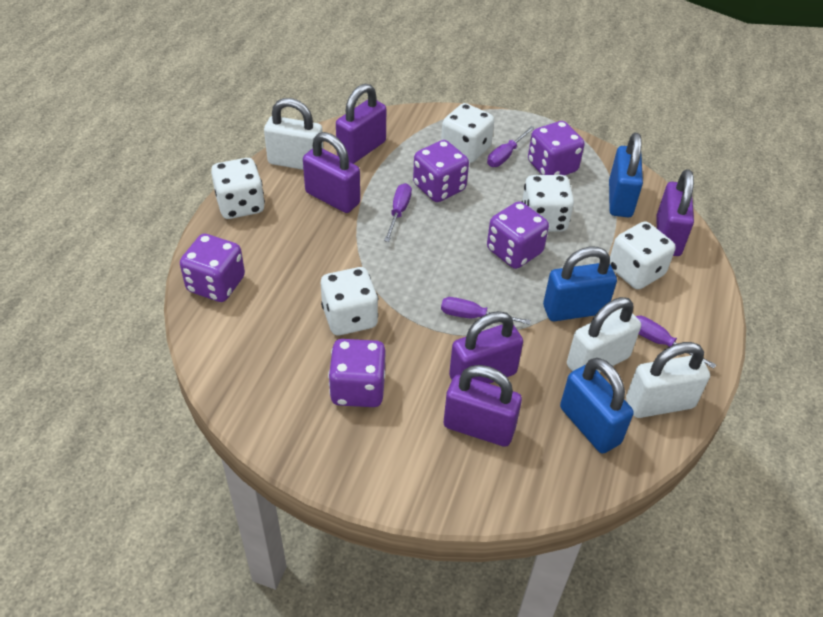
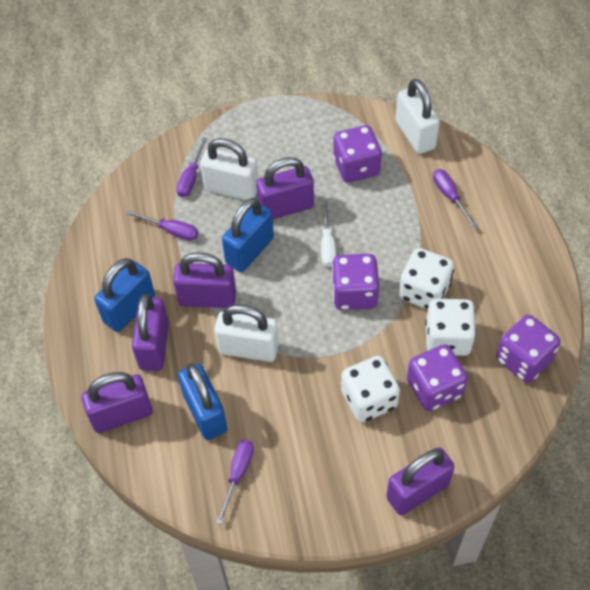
purple dice: [180,234,245,302] [328,339,385,407] [413,140,469,202] [487,201,549,269] [528,121,585,175] = 5 -> [331,254,379,310] [333,125,382,183] [407,344,468,411] [496,315,561,383] = 4
white dice: [211,158,265,219] [321,267,378,335] [441,103,494,163] [522,175,574,232] [610,221,675,289] = 5 -> [341,356,400,423] [399,248,454,310] [425,299,476,356] = 3
white screwdriver: none = 0 -> [321,200,336,267] = 1

